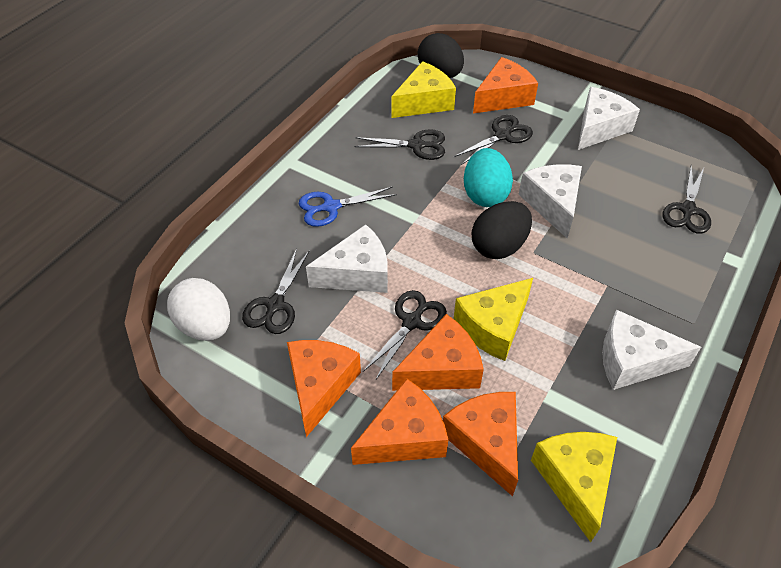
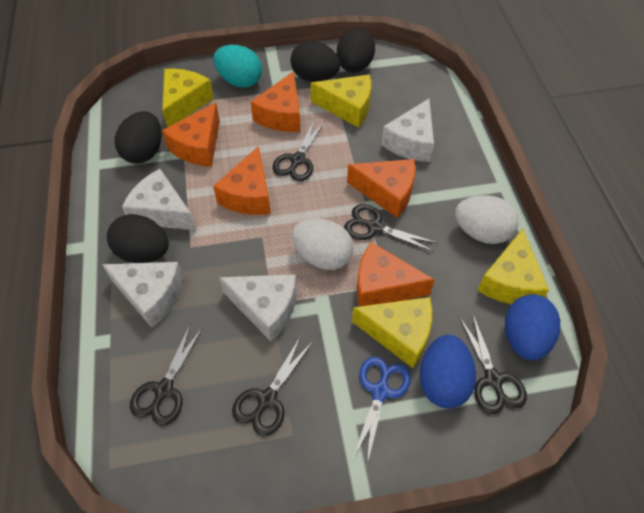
black egg: [418,33,464,78] [472,201,532,259] = 2 -> [107,214,169,263] [115,111,162,164] [291,41,340,82] [337,28,375,73] = 4
blue egg: none = 0 -> [420,335,476,408] [505,294,560,360] = 2
white egg: [167,278,230,341] = 1 -> [292,218,353,270] [455,195,519,244] = 2
yellow cheese: [391,61,456,118] [454,278,533,361] [531,432,617,542] = 3 -> [162,69,214,127] [311,75,371,128] [352,297,432,368] [477,229,549,304] = 4

